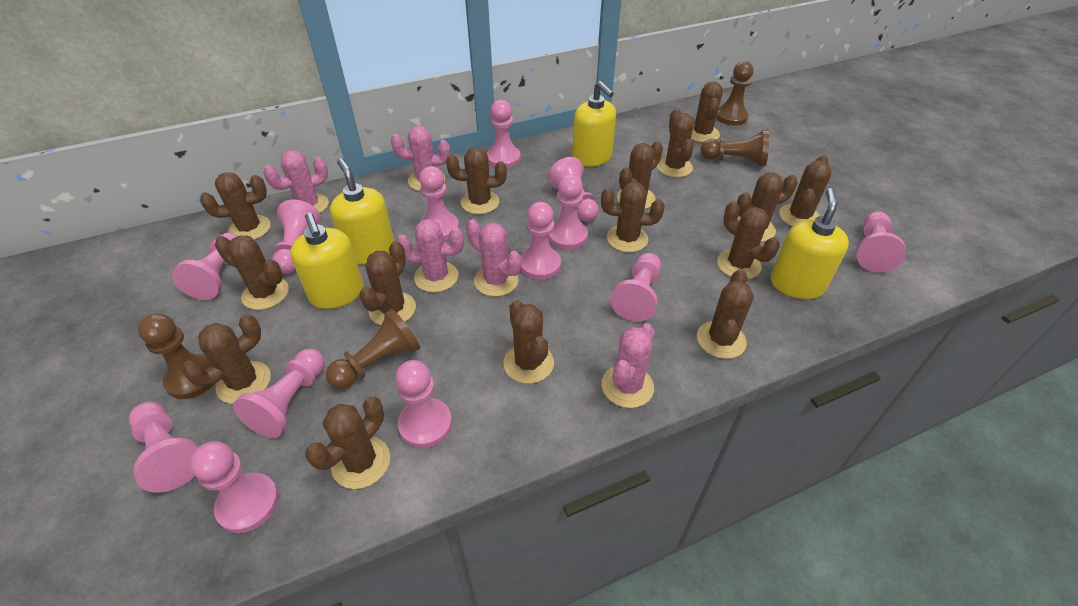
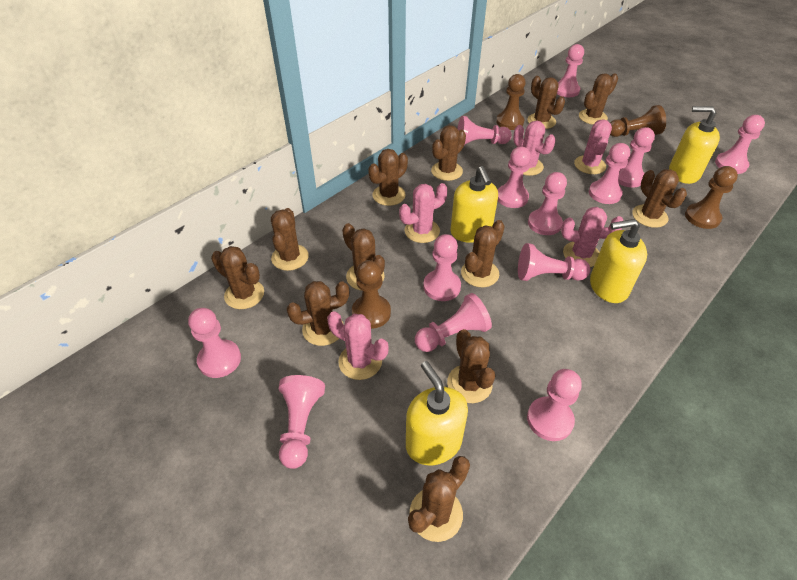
brown cactus: [182,314,271,404] [200,172,271,240] [215,235,289,310] [305,397,390,489] [359,241,416,325] [446,147,507,214] [503,300,554,384] [601,182,665,252] [617,141,663,209] [657,109,694,177] [691,81,723,142] [697,269,754,359] [717,201,780,279] [737,172,797,242] [779,156,831,226] = 15 -> [211,246,264,309] [271,208,309,271] [287,281,349,346] [342,223,385,290] [368,149,408,206] [408,456,470,542] [431,125,466,181] [447,329,495,403] [461,220,505,287] [527,76,565,129] [579,73,618,125] [633,169,687,228] = 12

